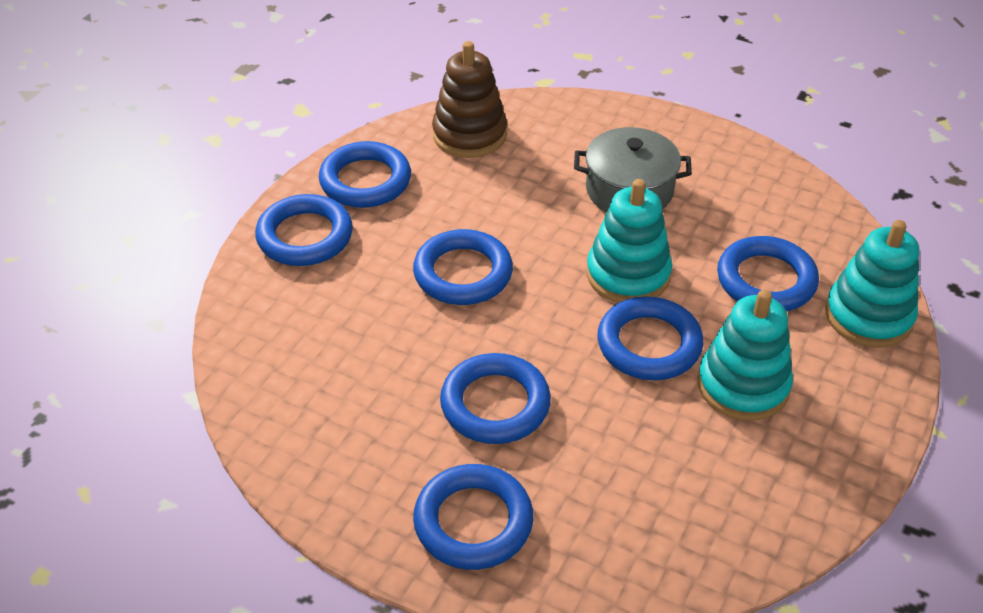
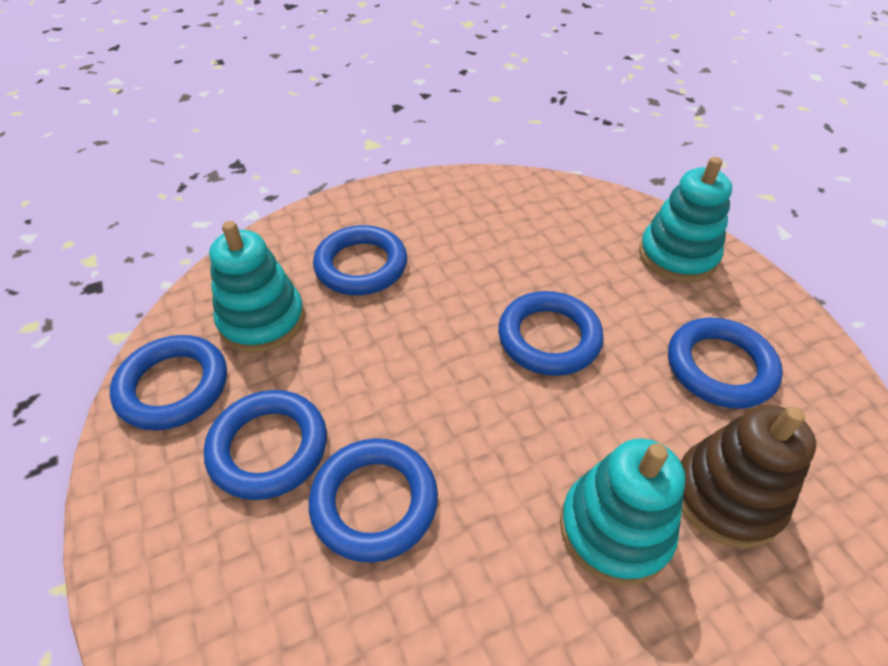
blue ring: [255,194,353,266] [319,141,411,208] [413,229,513,305] [413,464,533,570] [440,353,551,444] [597,296,703,380] [717,236,819,311] = 7 -> [110,335,227,430] [204,390,327,500] [309,438,438,563] [313,225,407,295] [498,291,604,376] [668,317,783,409] = 6
grey pot: [574,127,692,212] = 1 -> none = 0

